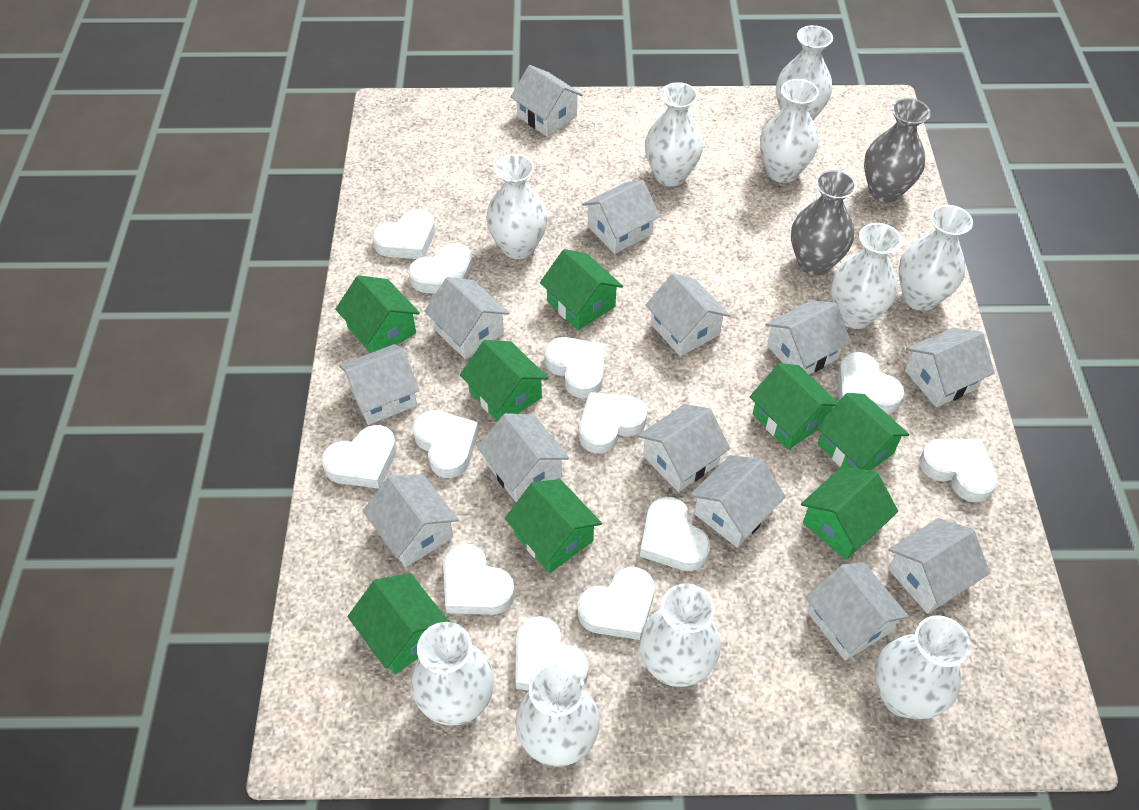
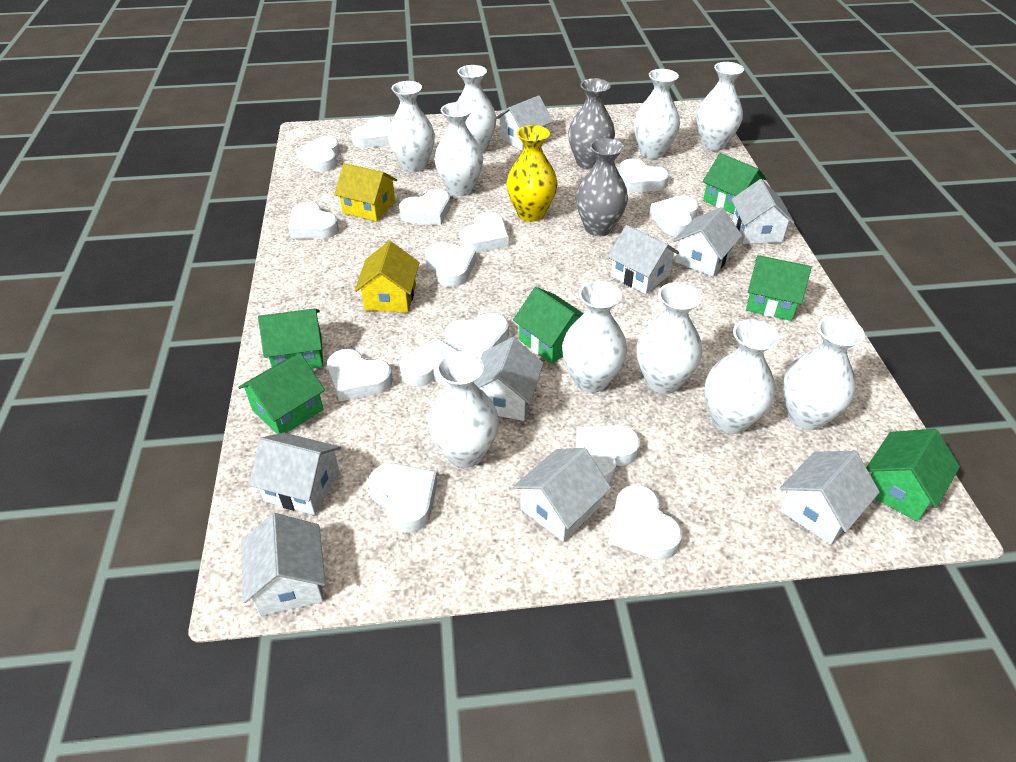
green house: [335,275,420,353] [347,573,449,675] [460,340,548,421] [505,479,602,573] [540,249,623,330] [750,363,838,450] [801,466,898,560] [816,393,910,471] = 8 -> [238,353,325,434] [258,308,323,369] [513,287,584,364] [702,153,766,214] [746,255,812,321] [866,428,960,522] = 6
white heart: [321,425,397,489] [372,209,435,259] [408,243,473,294] [412,410,479,478] [443,543,515,615] [515,616,589,691] [545,337,605,398] [578,567,655,640] [579,392,647,454] [640,497,710,571] [838,352,904,414] [919,439,998,502] = 12 -> [288,202,339,239] [296,136,340,172] [327,349,393,402] [351,117,391,148] [368,463,437,533] [399,189,451,225] [399,337,457,387] [425,242,476,287] [444,313,509,358] [459,212,509,253] [576,425,640,483] [608,485,682,560] [619,159,669,192] [650,196,699,236] = 14
white house: [339,344,419,425] [363,474,458,567] [424,277,509,359] [477,413,569,502] [511,65,583,136] [582,180,660,254] [638,404,730,492] [645,273,730,356] [690,455,786,548] [765,301,851,374] [805,563,909,661] [888,518,990,614] [905,328,995,407] = 13 -> [241,513,326,616] [249,433,341,515] [474,337,544,421] [496,95,553,151] [513,448,611,542] [607,225,679,294] [673,207,742,277] [731,179,795,244] [780,451,880,545] = 9
yellow house: none = 0 -> [334,163,397,221] [355,241,420,313] = 2
yellow vase: none = 0 -> [506,125,558,222] = 1

